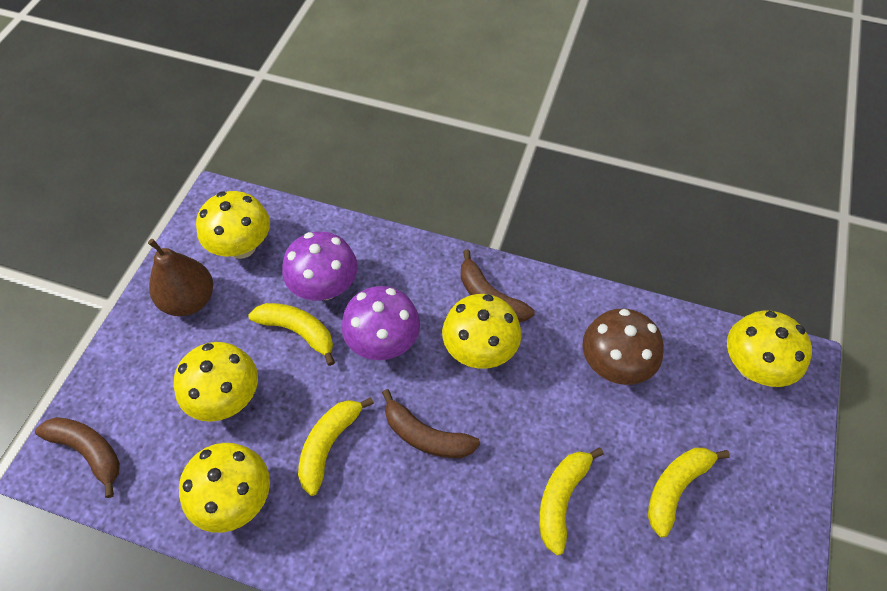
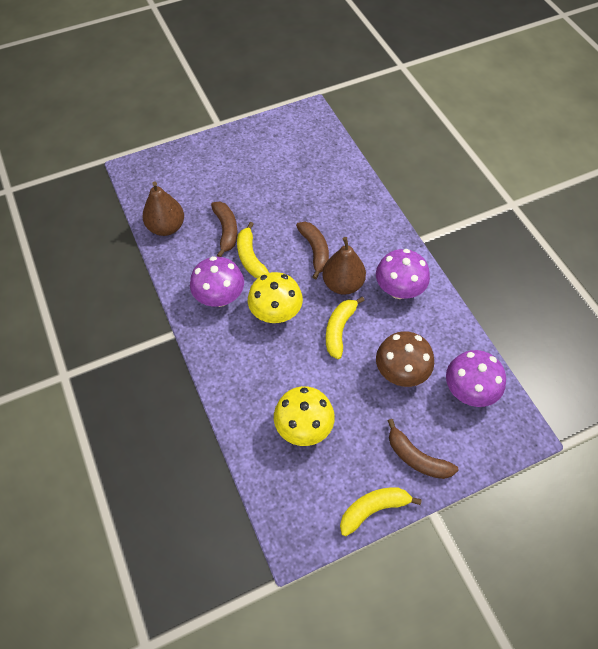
brown pear: [148,239,213,316] = 1 -> [142,182,184,236] [322,237,366,295] = 2
purple mushroom: [282,232,358,300] [342,286,420,360] = 2 -> [190,256,244,307] [376,249,430,299] [446,350,506,407] = 3
yellow banana: [248,303,335,366] [298,397,374,496] [539,447,604,556] [648,448,730,537] = 4 -> [237,222,269,278] [326,297,365,359] [340,487,422,536] = 3
yellow mushroom: [174,342,258,422] [179,443,270,533] [196,191,270,259] [442,294,521,369] [727,311,812,387] = 5 -> [248,272,303,323] [274,386,335,446] = 2

